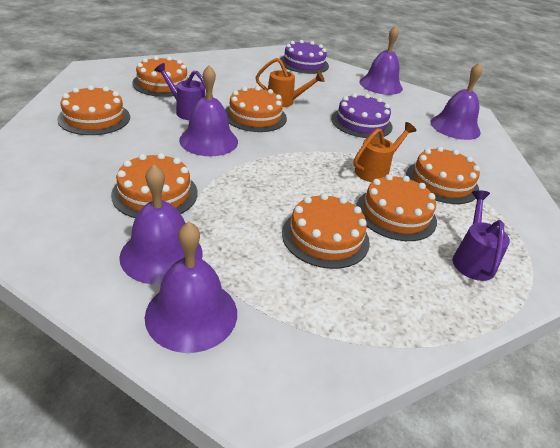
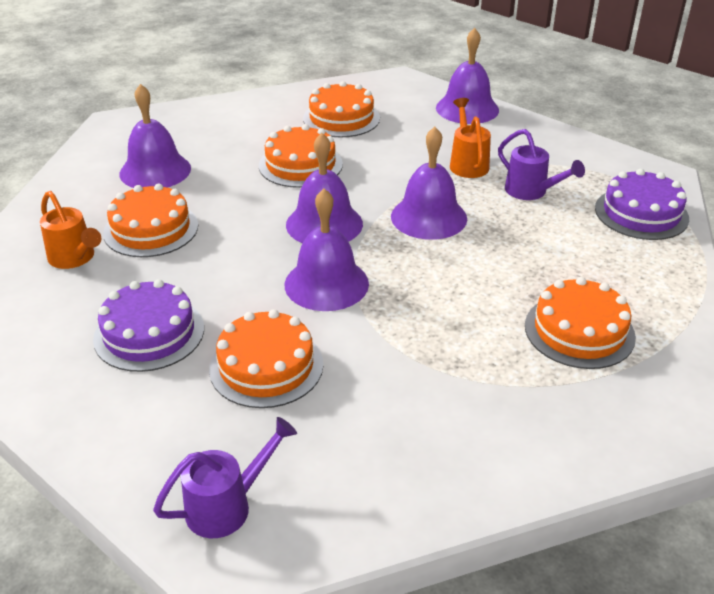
orange cake: [57,85,130,135] [111,153,198,218] [132,56,188,97] [225,86,287,132] [282,193,370,269] [356,174,437,241] [406,146,480,204] = 7 -> [103,183,198,257] [209,309,323,408] [259,124,343,188] [303,81,380,137] [525,277,636,369] = 5

